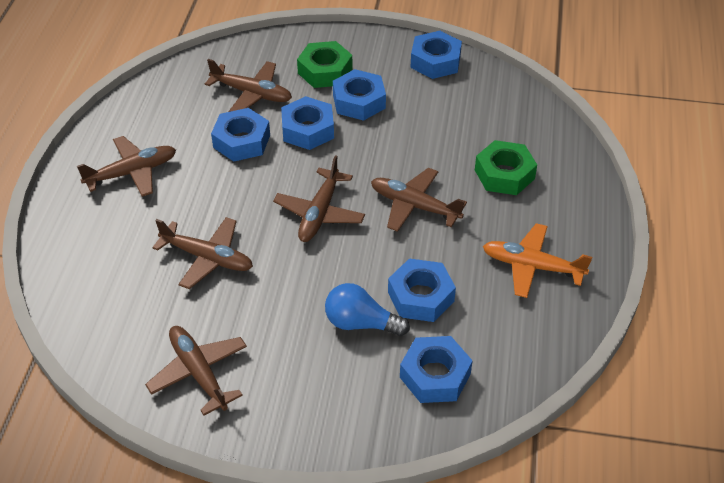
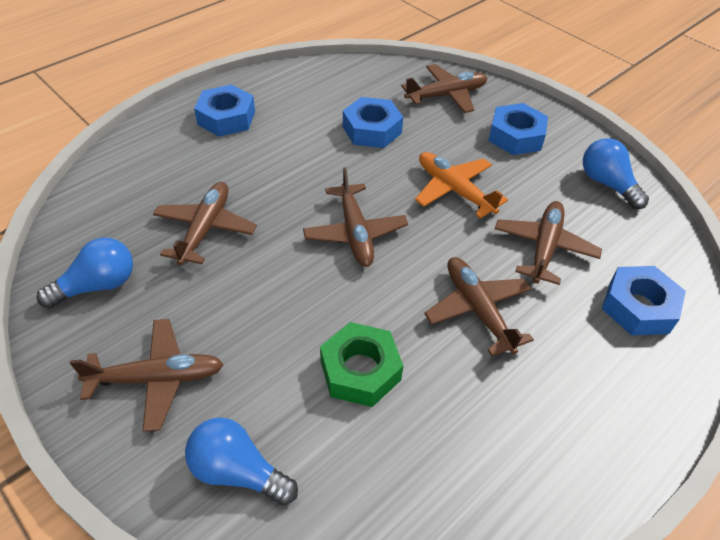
blue light bulb: [325,283,410,336] = 1 -> [37,238,133,308] [185,417,298,505] [583,138,649,209] = 3
blue nut: [211,108,270,162] [281,96,334,150] [333,69,386,121] [388,258,456,322] [400,336,473,403] [410,31,462,79] = 6 -> [194,84,255,137] [343,97,403,148] [488,103,548,155] [602,266,686,336] = 4
green nut: [297,41,352,88] [475,140,537,195] = 2 -> [320,322,403,407] = 1

